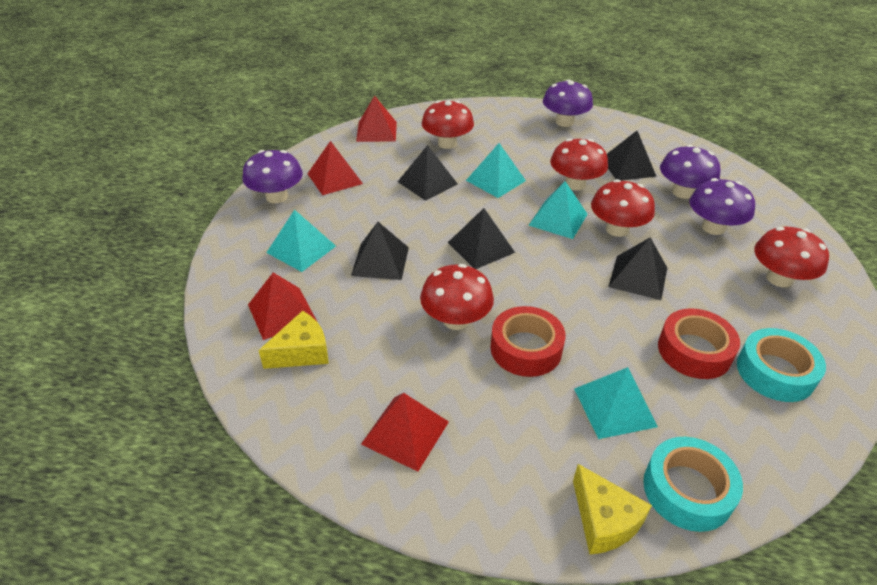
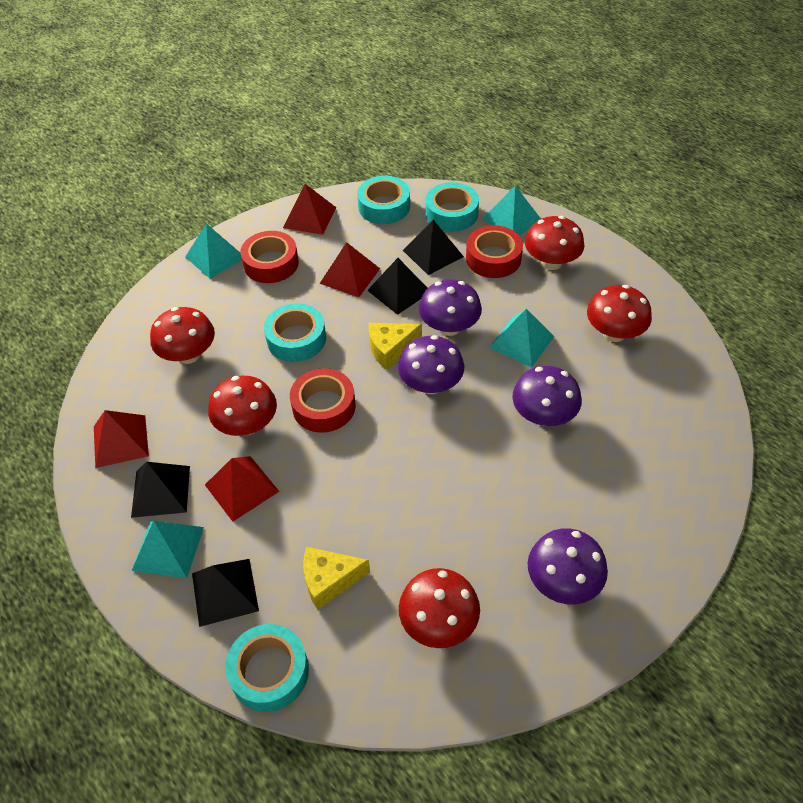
black pyramid: [351,222,409,280] [398,145,458,201] [448,208,515,269] [607,131,657,181] [608,237,667,300] = 5 -> [131,462,190,518] [192,559,259,627] [367,258,427,315] [403,220,464,275] = 4
red tape: [490,306,566,377] [658,308,740,379] = 2 -> [240,231,299,283] [290,368,356,433] [466,225,523,278] = 3
turquoise tape: [643,437,743,532] [737,328,826,402] = 2 -> [225,624,309,712] [264,303,326,362] [357,176,410,224] [426,182,479,232] = 4

